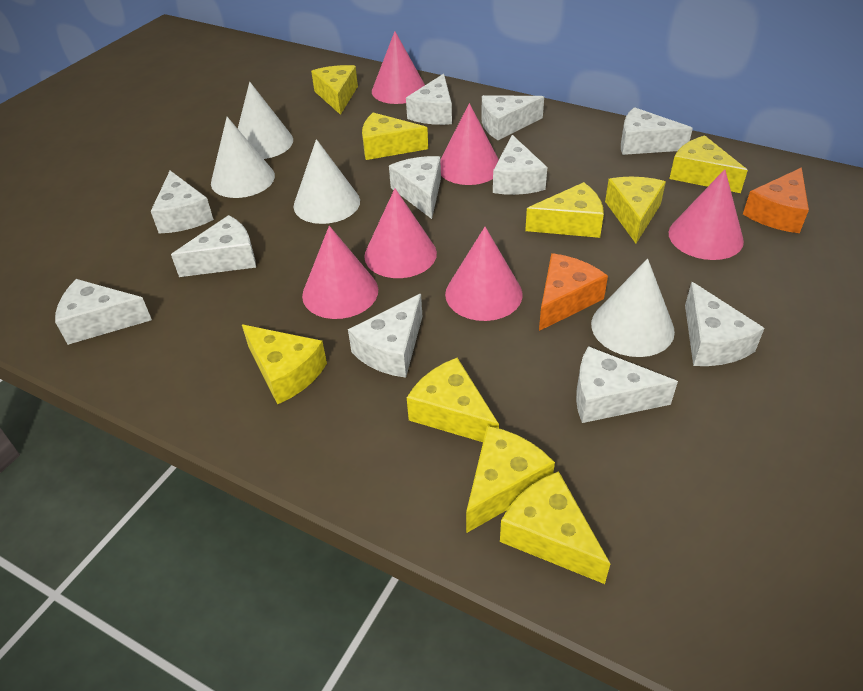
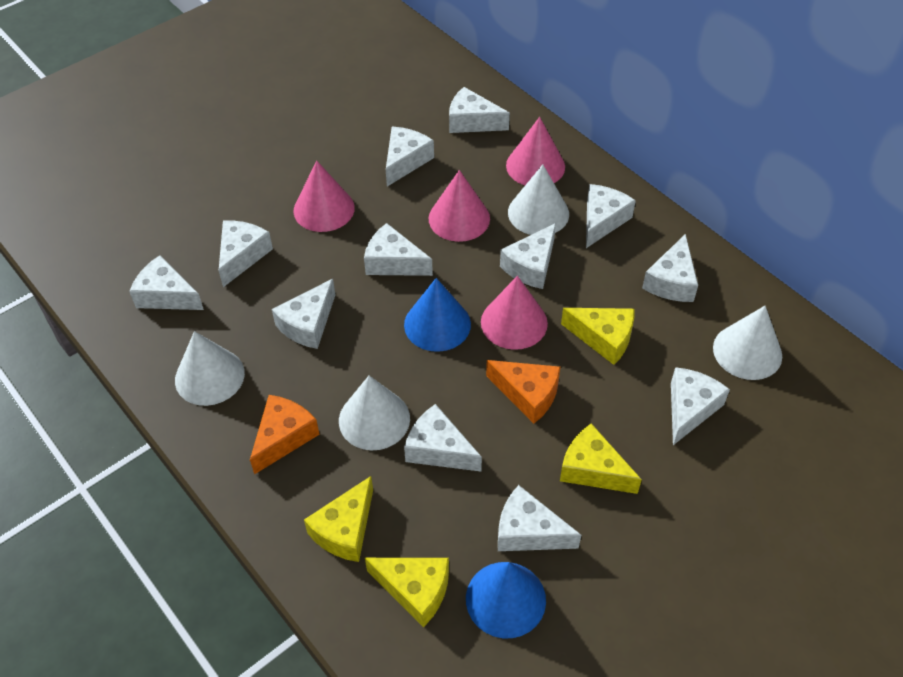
blue cone: none = 0 -> [404,278,471,352] [466,562,546,638] = 2
pink cone: [302,226,378,319] [364,188,437,278] [372,31,425,104] [440,103,499,185] [445,227,523,321] [669,169,744,260] = 6 -> [294,161,355,232] [429,170,490,242] [481,276,548,350] [506,117,565,185] = 4
white cheese: [55,279,152,345] [151,171,214,233] [171,215,256,277] [348,294,423,378] [389,156,441,219] [406,74,452,125] [481,95,544,140] [493,135,547,195] [576,346,678,423] [621,107,693,155] [685,282,765,366] = 11 -> [129,255,204,310] [219,220,273,287] [272,279,335,349] [364,223,433,276] [386,127,434,186] [404,404,482,472] [449,87,510,133] [498,485,581,551] [500,223,556,289] [586,184,636,248] [642,234,698,302] [671,367,730,445] = 12
yellow cheese: [242,325,327,405] [311,65,358,115] [362,113,428,160] [407,358,499,442] [466,426,555,533] [500,471,610,584] [525,182,604,238] [605,177,666,243] [669,135,748,193] = 9 -> [304,476,373,562] [365,558,449,627] [560,423,642,494] [561,308,634,365] = 4

